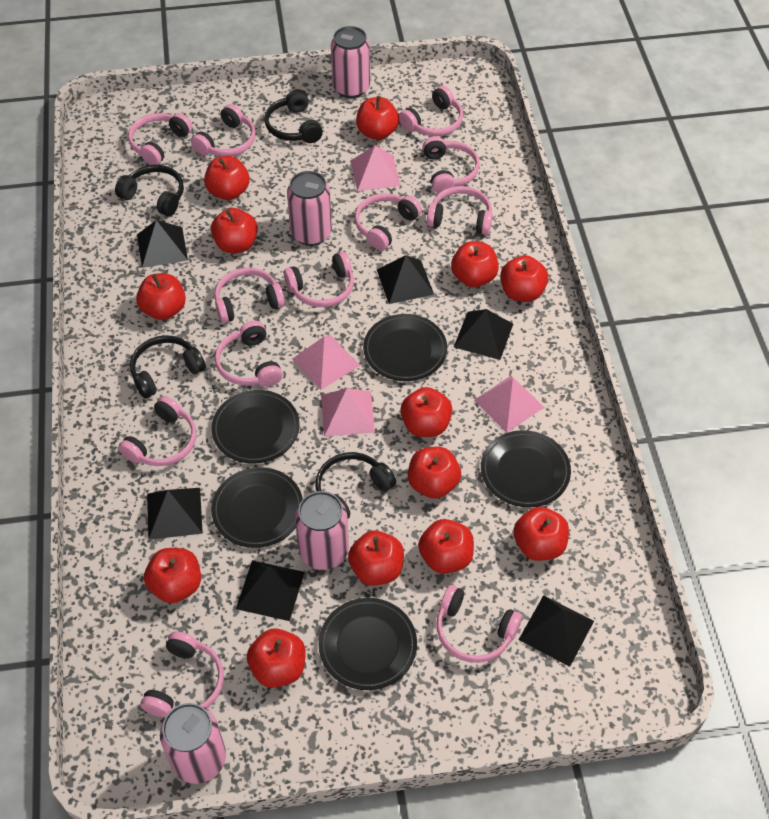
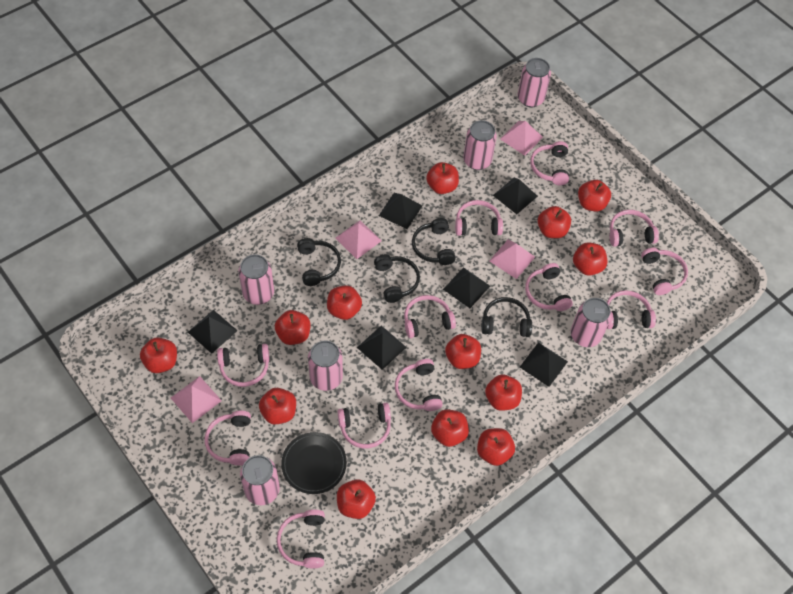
black plate: [211,390,300,463] [211,467,303,548] [318,598,417,690] [363,314,447,381] [481,430,571,508] = 5 -> [281,432,347,494] = 1
pink can: [160,703,226,784] [287,171,332,246] [295,491,349,570] [331,26,370,98] = 4 -> [239,254,274,305] [240,455,280,505] [308,341,343,391] [463,120,497,170] [518,58,551,107] [571,298,611,347] = 6

